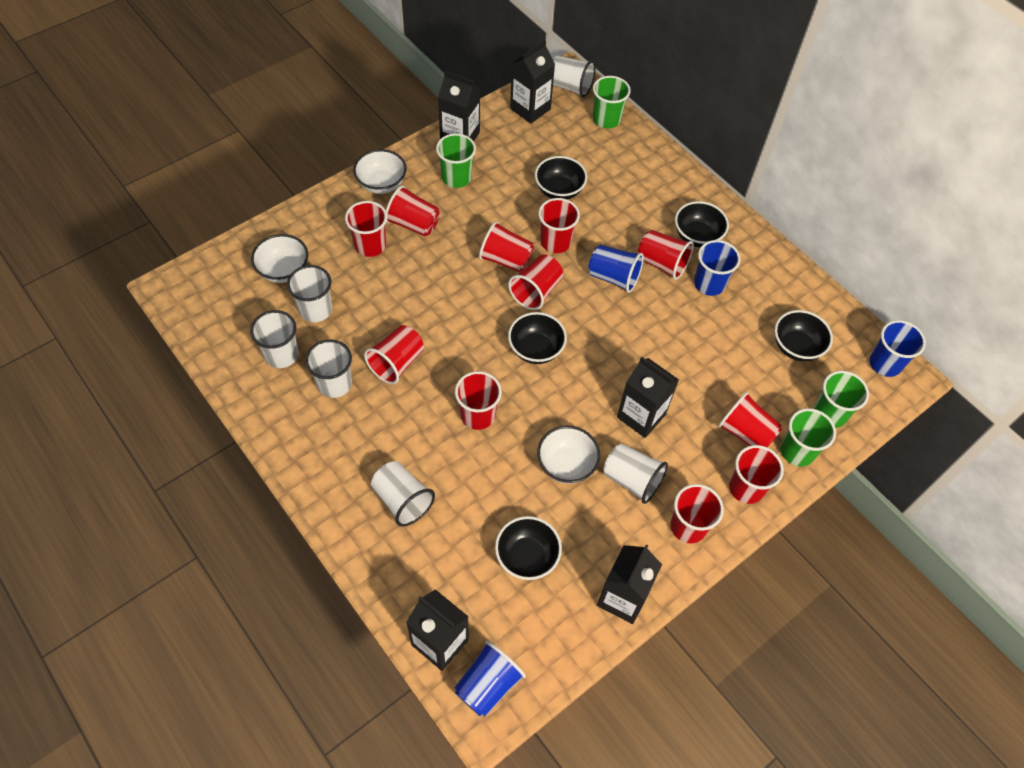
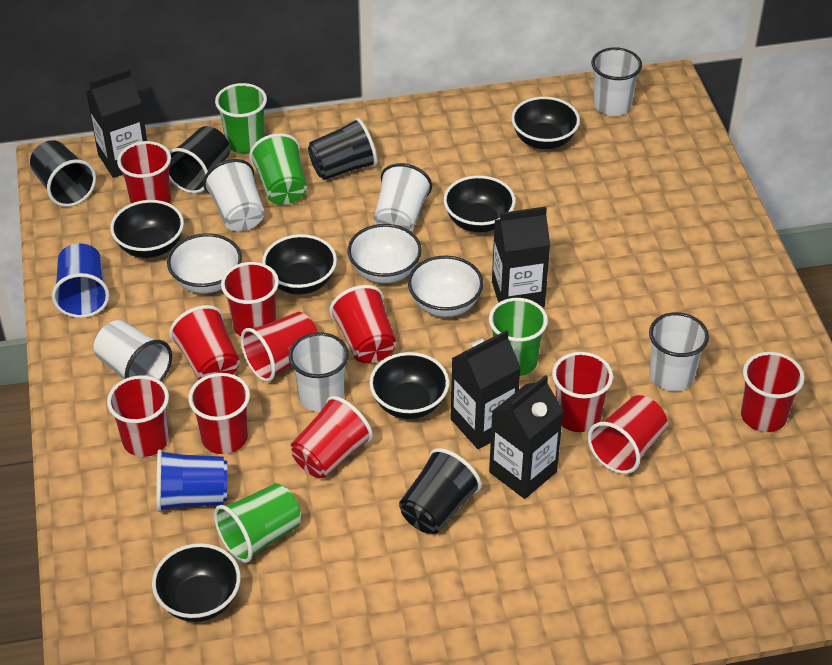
black bowl: [495,516,562,580] [508,312,567,364] [535,156,587,200] [675,201,729,247] [775,310,833,361] = 5 -> [110,200,184,258] [152,543,241,622] [262,234,337,294] [369,352,449,419] [444,175,515,232] [511,96,580,150] = 6
black carton: [406,589,469,671] [438,71,480,141] [510,40,555,123] [597,545,662,624] [617,357,679,438] = 5 -> [86,69,147,178] [451,330,521,449] [489,375,564,499] [492,206,550,307] = 4
black cup: none = 0 -> [30,140,96,207] [169,126,230,194] [308,118,377,180] [399,448,482,534] = 4
blue cup: [454,641,526,717] [588,245,644,293] [694,240,741,296] [869,320,926,377] = 4 -> [52,243,110,318] [156,449,227,512] = 2

